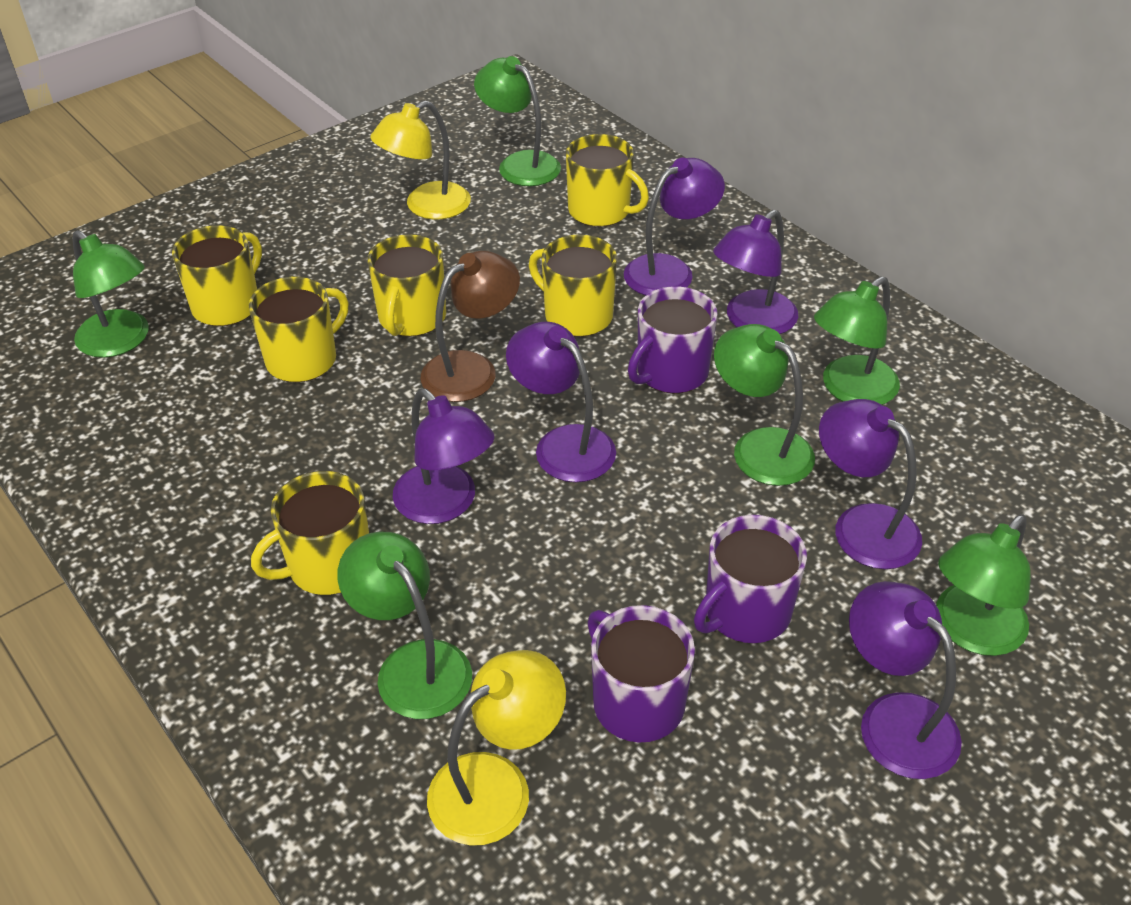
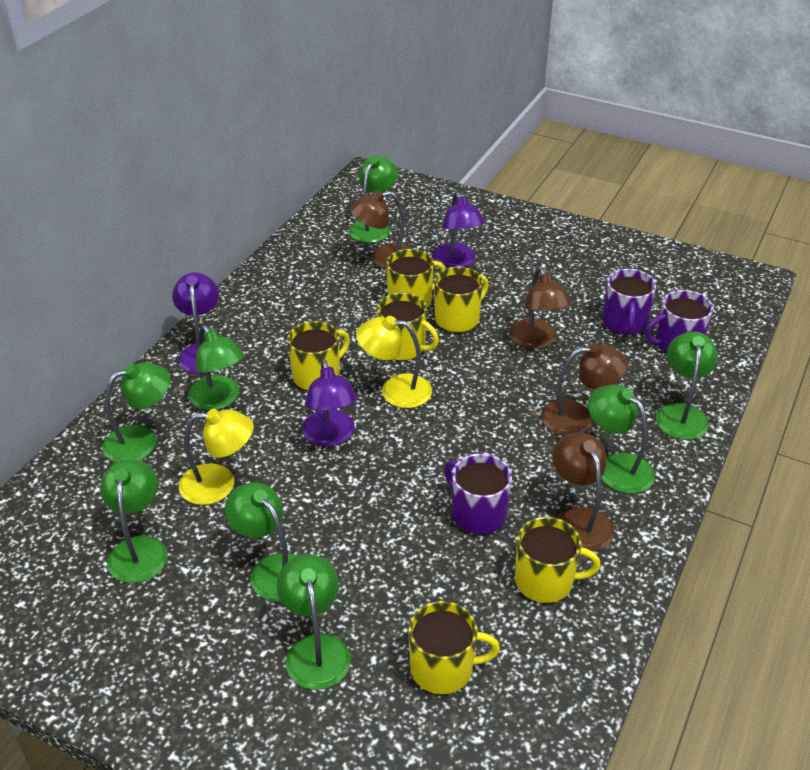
brown lamp: [421,251,520,402] = 1 -> [349,190,410,269] [509,267,572,349] [541,343,628,436] [553,433,615,552] = 4
green lamp: [73,230,149,358] [337,532,472,719] [474,56,561,186] [714,324,815,486] [814,276,900,405] [936,514,1031,656] = 6 -> [100,459,168,583] [102,362,170,463] [188,325,244,410] [225,483,297,602] [277,554,351,690] [349,156,398,243] [588,384,655,494] [656,332,718,440] = 8
purple lamp: [393,388,495,524] [506,322,616,482] [624,158,725,295] [713,210,798,334] [819,399,922,569] [849,581,962,779] = 6 -> [172,272,219,374] [302,359,357,447] [432,192,485,268] = 3

